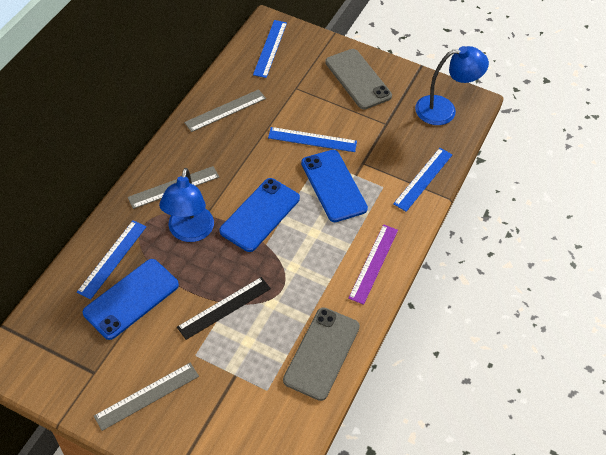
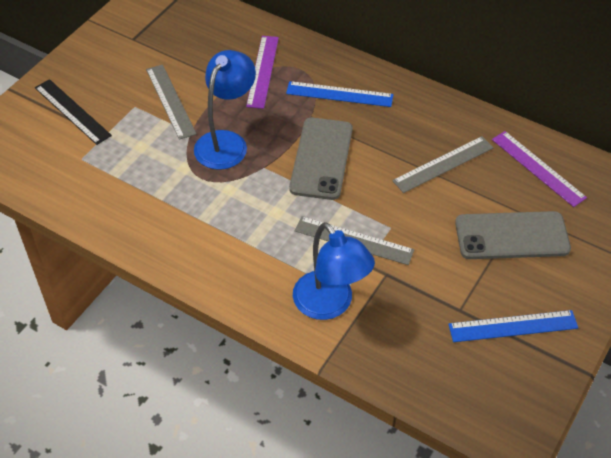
blue phone: [83,259,179,340] [219,178,300,252] [301,150,368,222] = 3 -> none = 0
blue ruler: [77,220,146,300] [253,20,287,78] [268,127,357,152] [393,148,453,212] = 4 -> [286,81,393,107] [448,310,578,342] = 2
purple ruler: [348,224,398,305] = 1 -> [246,36,279,109] [492,131,587,207] = 2

